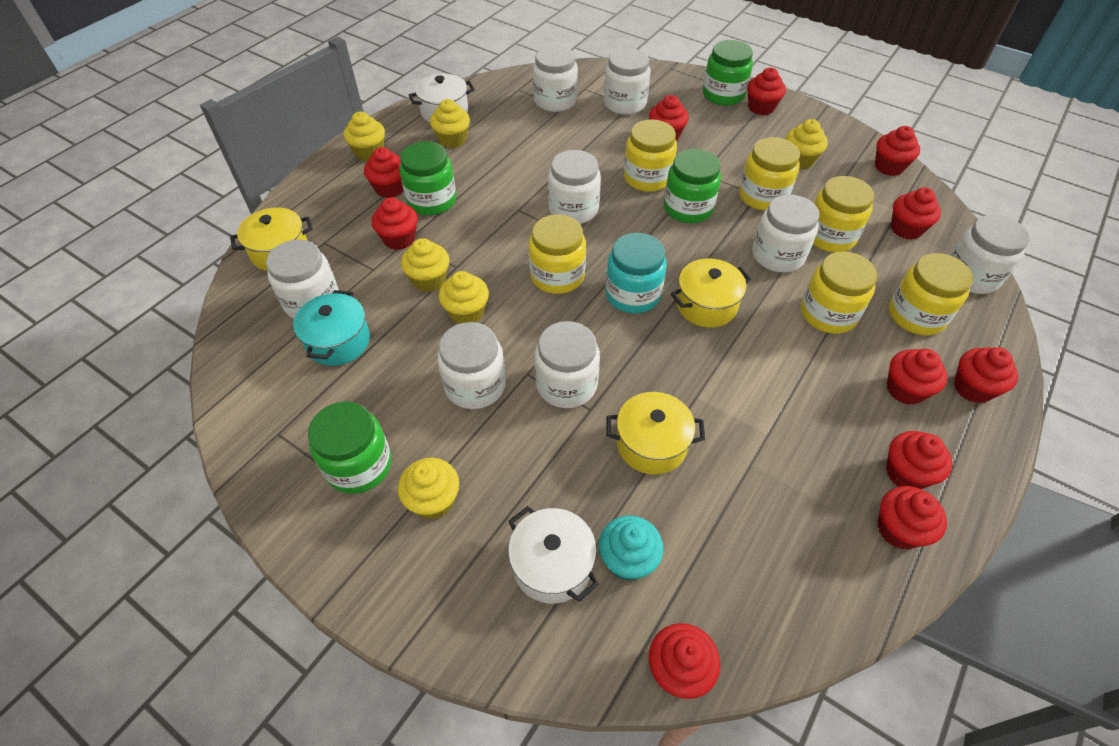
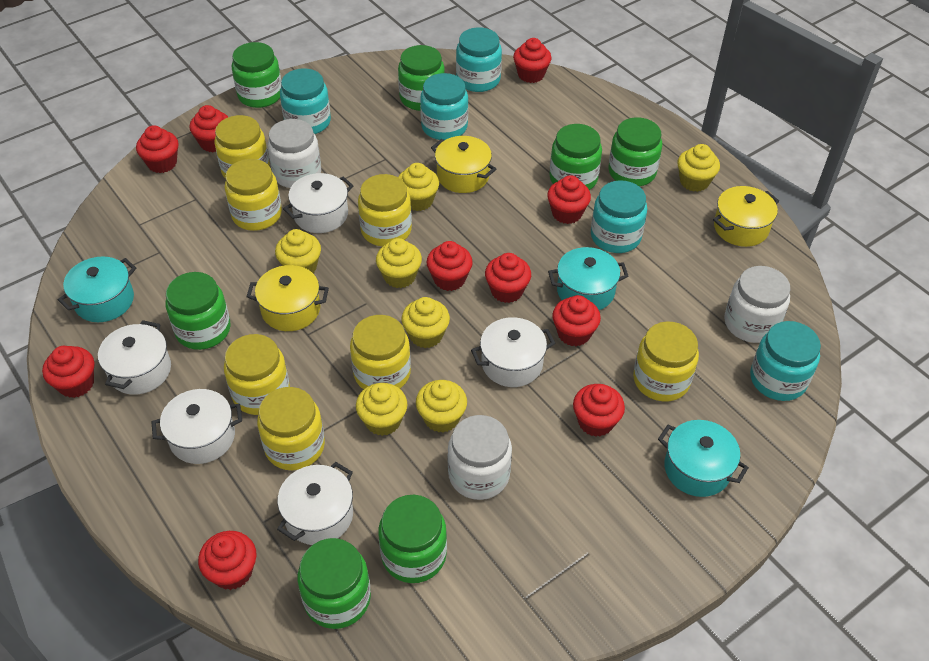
green jar: [308,402,392,494] [400,141,456,215] [664,149,721,223] [703,40,753,106] = 4 -> [166,272,231,350] [232,42,281,108] [297,538,371,629] [378,495,447,583] [398,45,445,111] [549,124,602,190] [608,117,662,186] = 7
red cupcake: [364,147,404,198] [371,197,418,250] [649,95,689,141] [649,623,720,699] [747,68,786,115] [875,126,920,176] [877,486,947,550] [886,431,952,489] [887,349,947,405] [891,187,941,240] [954,347,1018,403] = 11 -> [42,346,94,398] [136,125,179,173] [190,105,228,152] [198,531,256,590] [427,241,473,291] [485,253,531,303] [513,38,552,83] [547,175,591,224] [552,295,601,346] [573,384,625,437] = 10
turquoise cupcake: [599,516,663,581] = 1 -> none = 0
turquoise jar: [605,233,667,314] = 1 -> [280,68,331,134] [420,73,468,140] [456,27,502,92] [591,180,647,253] [750,321,821,401] = 5
turquoise pot: [293,290,370,366] = 1 -> [58,257,136,322] [548,247,629,310] [658,420,749,497] = 3
white jar: [266,240,339,319] [437,322,506,409] [533,46,578,112] [535,321,600,408] [548,150,601,224] [604,48,650,115] [752,195,819,273] [950,215,1029,294] = 8 -> [268,119,321,188] [448,415,512,500] [724,266,790,343] = 3
white pot: [409,74,475,122] [508,506,599,604] = 2 -> [98,320,171,395] [152,389,242,464] [277,462,353,545] [283,173,353,233] [471,317,556,387] = 5
yellow cupcake: [344,112,385,161] [398,458,459,520] [401,238,449,292] [430,99,470,148] [439,271,489,324] [786,119,828,169] = 6 -> [275,229,321,273] [356,383,407,436] [376,238,422,288] [398,163,439,211] [402,297,450,348] [416,380,467,433] [678,144,720,192] = 7
yellow jar: [529,214,586,294] [624,119,677,192] [739,137,800,211] [801,251,877,334] [813,176,874,252] [889,253,973,335] = 6 -> [214,115,270,179] [224,334,290,415] [225,159,282,231] [257,387,325,470] [350,315,411,389] [358,174,412,247] [633,321,699,402] = 7

